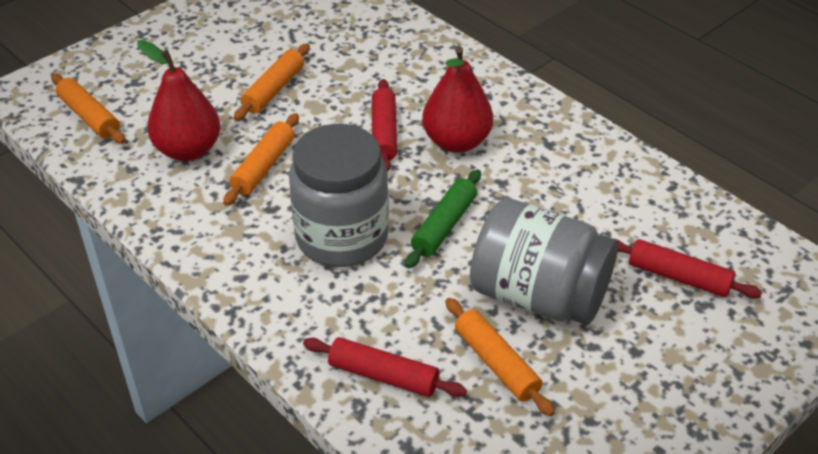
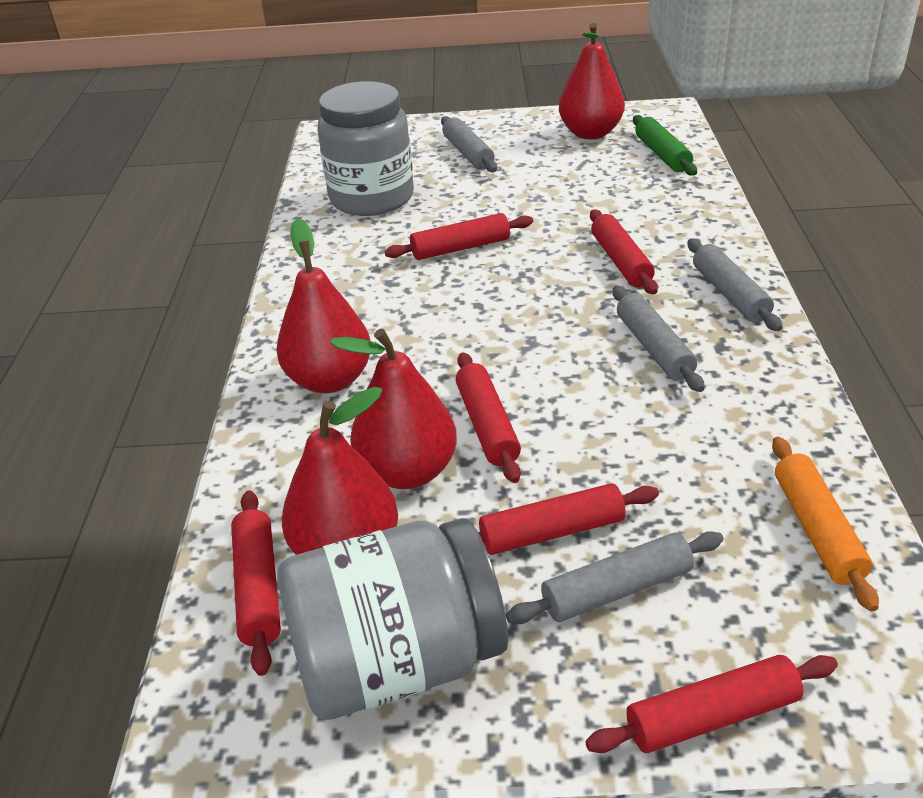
grey rolling pin: none = 0 -> [441,116,497,172] [506,531,724,624] [613,286,705,392] [687,239,783,331] = 4
orange rolling pin: [51,74,126,144] [223,113,299,206] [234,44,310,121] [445,298,555,416] = 4 -> [772,437,879,612] = 1
red pear: [137,40,220,161] [422,46,493,153] = 2 -> [276,218,370,393] [281,387,398,555] [330,329,457,489] [559,23,625,139] = 4
red rolling pin: [303,337,467,397] [372,79,397,172] [616,239,762,298] = 3 -> [231,491,281,676] [385,213,533,260] [456,352,521,483] [478,483,659,555] [585,655,838,753] [590,209,658,294] = 6

